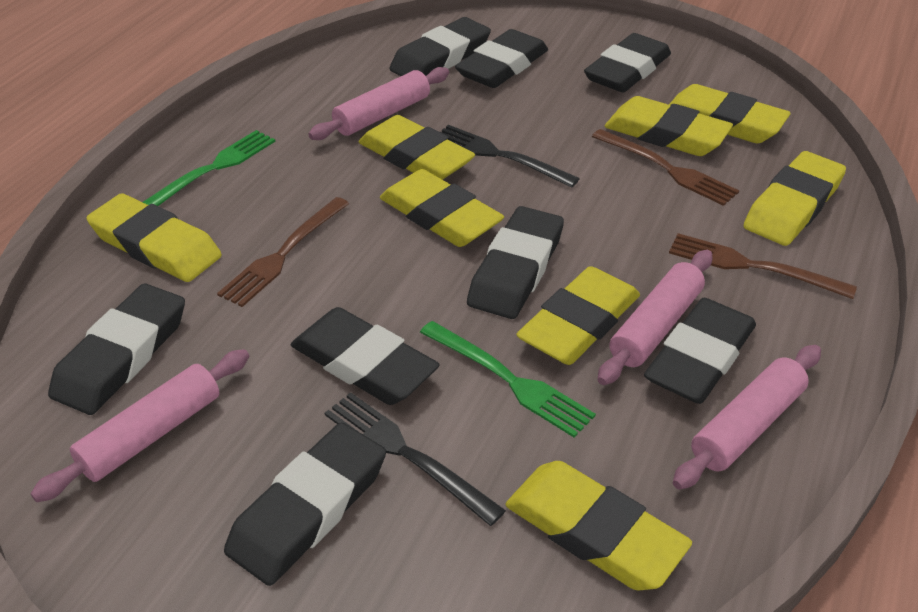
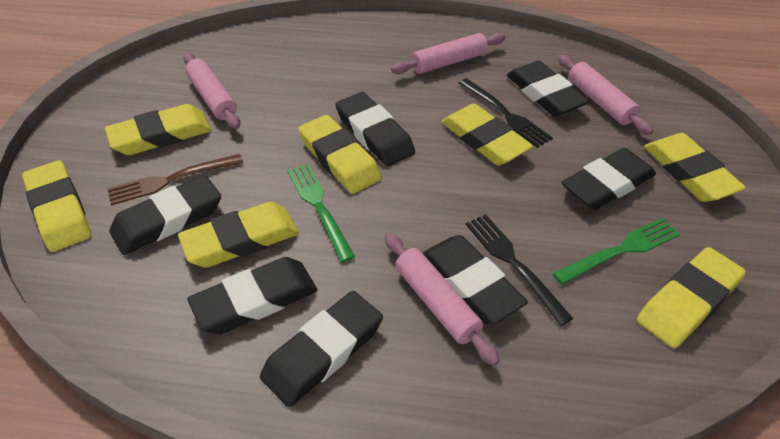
black eraser: [48,283,185,415] [224,423,386,586] [291,307,440,405] [390,17,491,76] [455,29,548,88] [467,206,564,319] [584,33,671,92] [644,298,756,404] = 8 -> [109,175,221,255] [187,257,317,334] [260,291,383,407] [335,92,415,166] [422,235,528,324] [507,61,589,117] [561,148,656,210] = 7
brown fork: [217,197,349,307] [592,129,739,206] [669,233,857,299] = 3 -> [107,154,243,206] = 1
yellow eraser: [86,193,222,282] [359,115,475,180] [380,169,504,247] [505,461,692,590] [516,266,640,365] [605,96,733,156] [669,84,791,143] [743,151,846,246] = 8 -> [22,160,91,252] [105,104,211,155] [178,202,299,268] [298,115,382,194] [441,104,533,165] [637,247,746,348] [644,133,746,202] = 7

